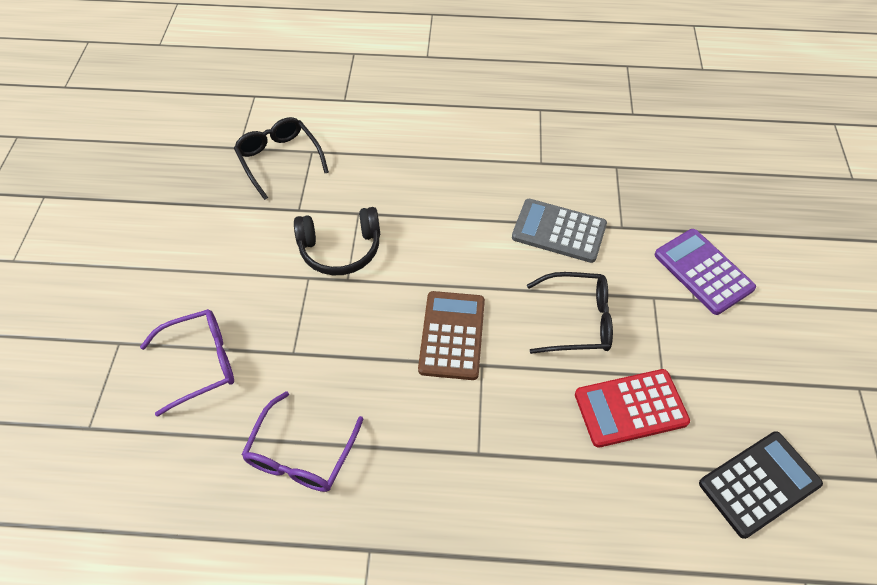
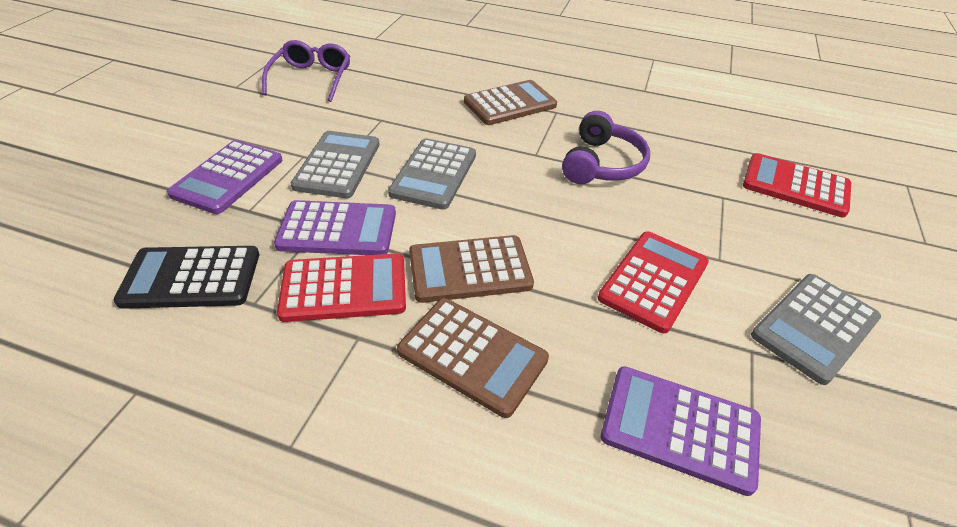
black glasses: [234,117,329,200] [527,272,613,354] = 2 -> none = 0
black headphones: [294,207,380,275] = 1 -> none = 0
brown calculator: [418,291,485,380] = 1 -> [397,298,549,418] [409,235,534,303] [464,80,557,125] = 3
grey calculator: [512,199,607,263] = 1 -> [291,131,380,198] [388,138,476,210] [751,274,881,385] = 3
purple calculator: [654,229,756,315] = 1 -> [167,140,282,214] [274,200,396,255] [601,366,761,496] = 3
purple glasses: [140,309,234,417] [241,391,363,492] = 2 -> [262,40,350,102] = 1
purple headphones: none = 0 -> [562,111,650,184] = 1
red calculator: [575,369,690,448] = 1 -> [277,253,406,322] [598,231,709,334] [743,153,851,218] = 3

